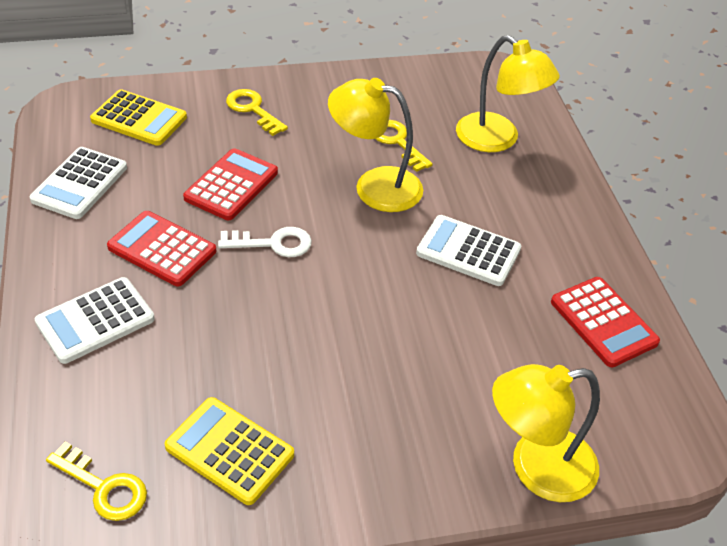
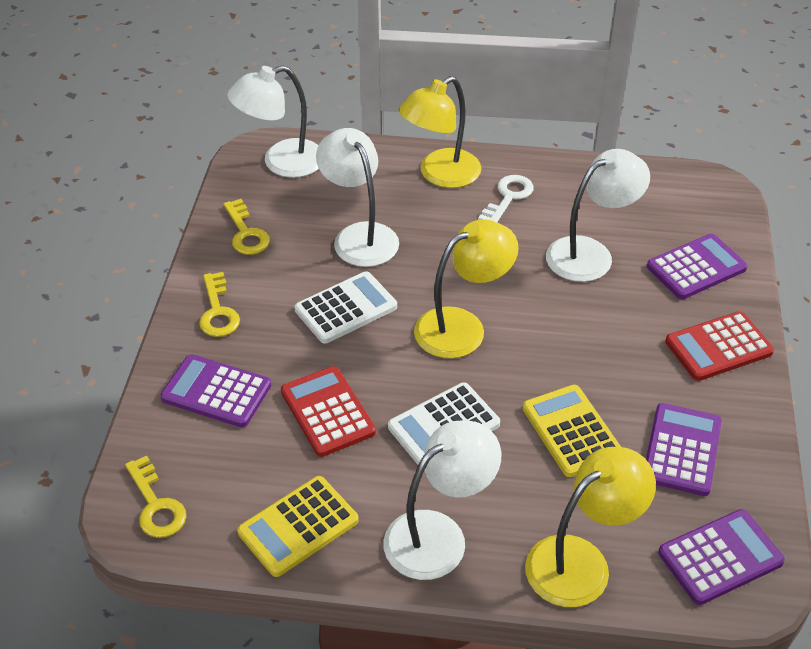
purple calculator: none = 0 -> [160,354,271,427] [646,403,722,496] [647,234,748,299] [658,509,785,605] = 4
red calculator: [107,211,216,286] [183,148,278,220] [551,277,660,367] = 3 -> [281,366,376,457] [665,311,774,381] = 2
white calculator: [30,147,127,219] [35,277,155,364] [416,215,521,286] = 3 -> [294,271,397,344] [388,382,500,465] = 2
white lamp: none = 0 -> [228,65,319,178] [316,128,399,267] [383,420,501,580] [546,149,650,282] = 4

